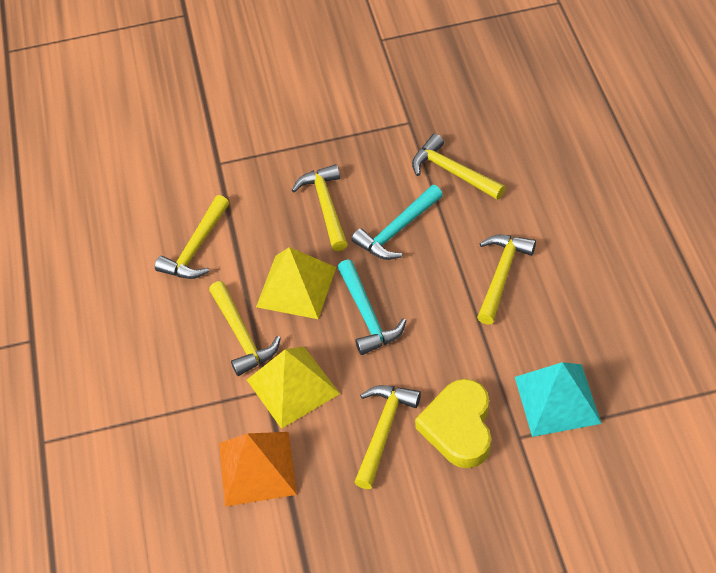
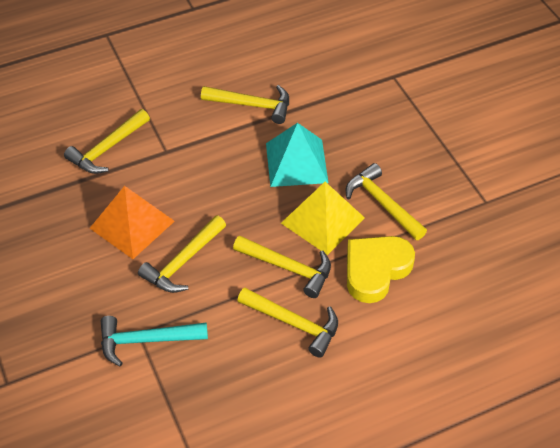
turquoise hammer: [337,259,406,355] [352,185,443,260] = 2 -> [101,316,208,366] = 1
yellow pyramid: [247,346,340,429] [256,247,336,319] = 2 -> [281,182,365,255] = 1

